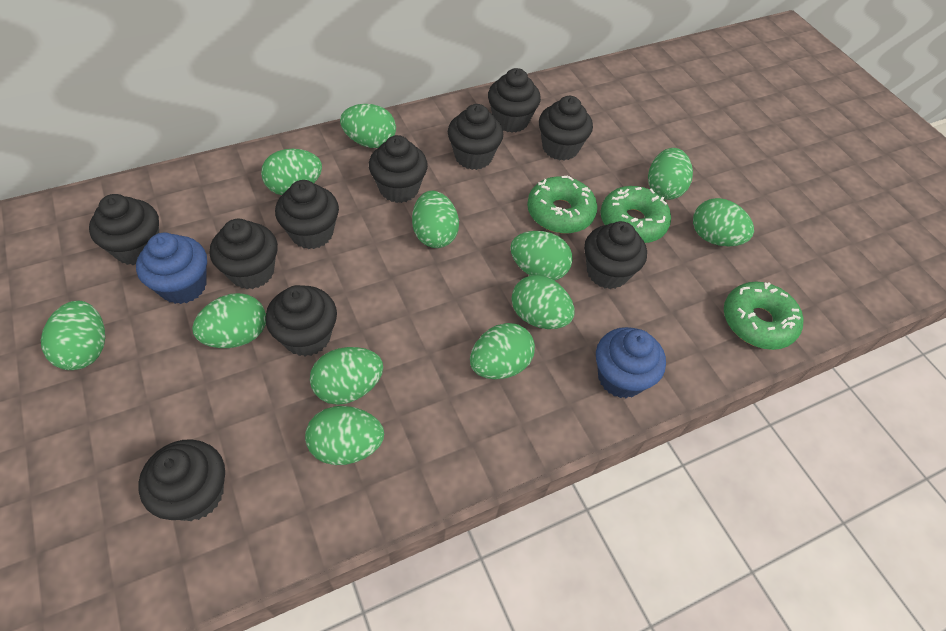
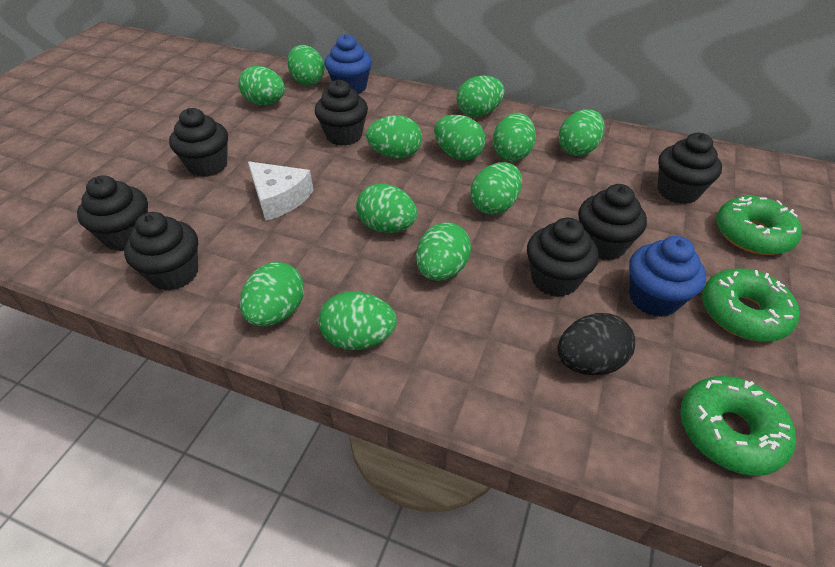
black cupcake: [89,194,159,265] [138,439,225,521] [210,219,278,289] [265,285,337,356] [275,180,339,249] [369,135,428,203] [448,104,503,170] [488,68,541,133] [539,96,593,161] [584,221,647,289] = 10 -> [77,175,148,251] [124,212,198,291] [169,108,228,177] [315,79,368,146] [527,217,599,297] [578,184,647,261] [658,133,722,204] = 7
black egg: none = 0 -> [557,313,635,375] = 1
white cheese: none = 0 -> [248,161,314,221] = 1

